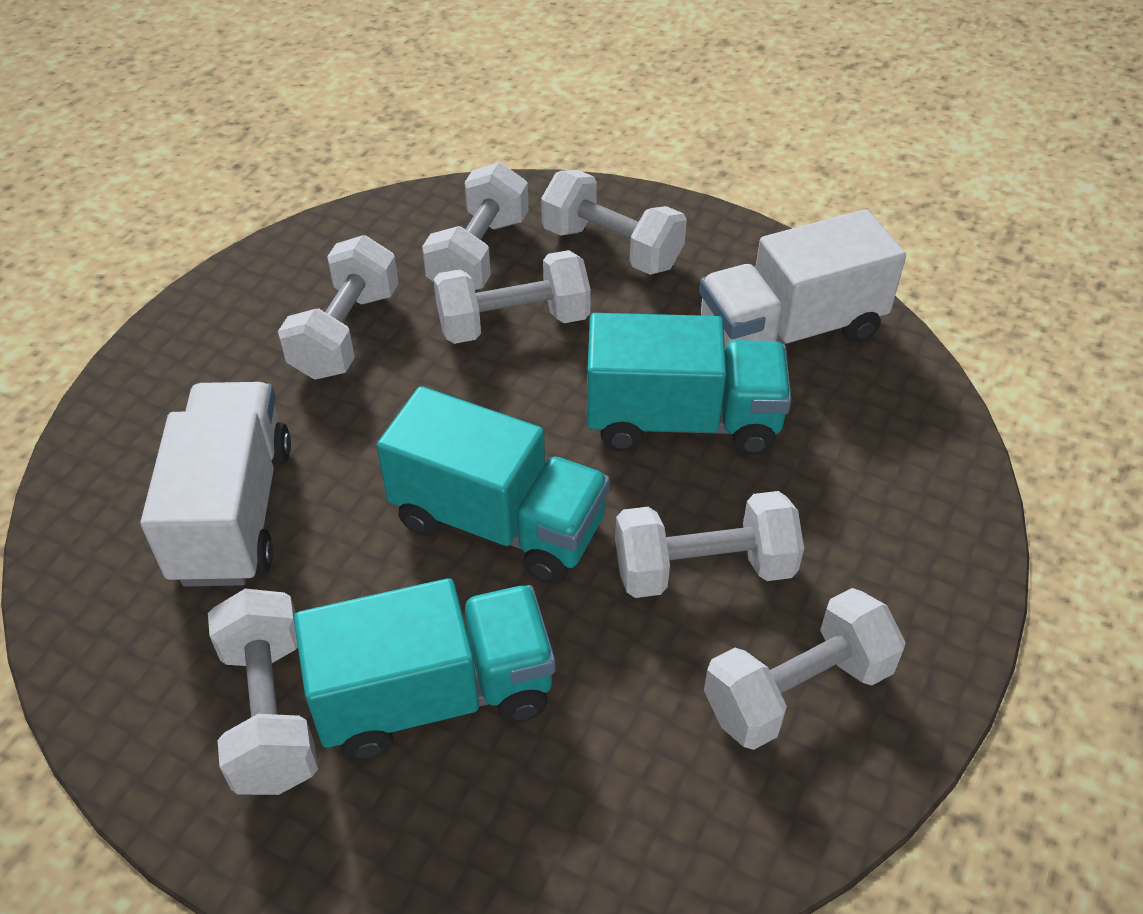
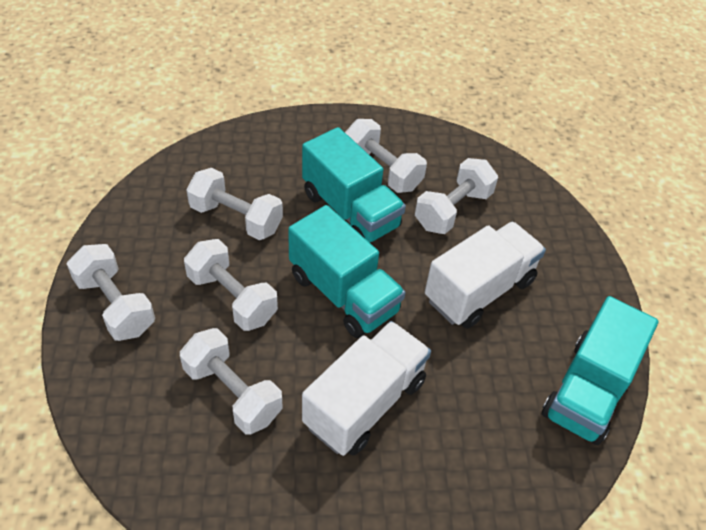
white dumbbell: [208,589,318,795] [278,235,399,380] [422,162,529,290] [433,250,591,344] [541,170,687,275] [615,491,804,598] [704,588,906,750] = 7 -> [67,244,155,341] [180,328,283,434] [184,239,278,331] [186,168,283,240] [345,119,427,193] [415,158,498,234] = 6

